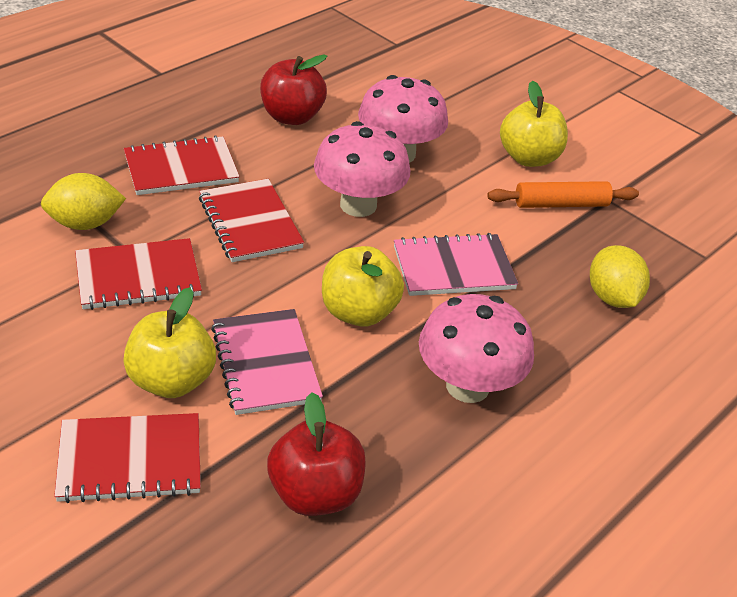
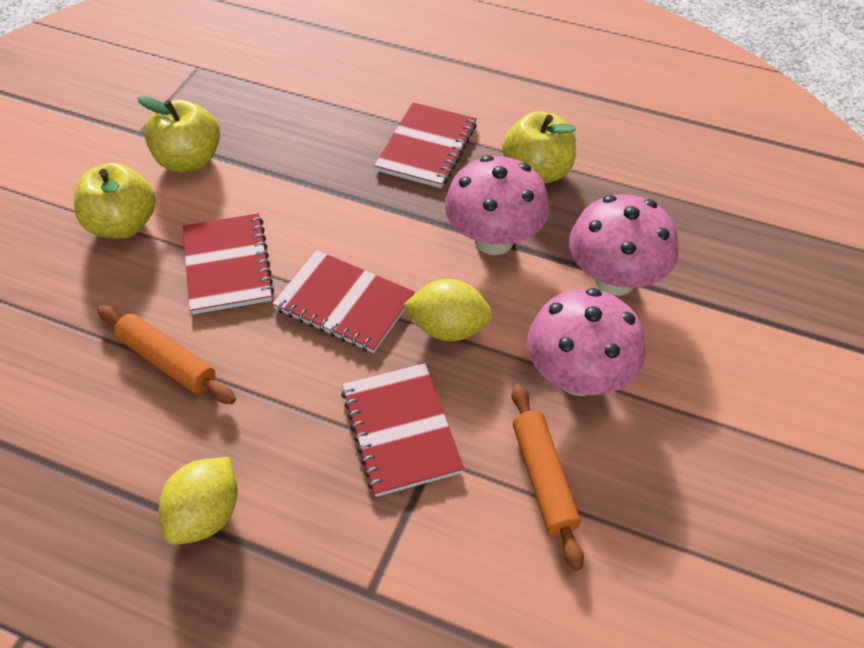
orange rolling pin: [487,181,639,208] = 1 -> [97,305,236,404] [511,384,584,571] = 2
pink notebook: [211,309,323,415] [394,233,518,296] = 2 -> none = 0
red apple: [260,54,327,125] [267,392,366,516] = 2 -> none = 0

